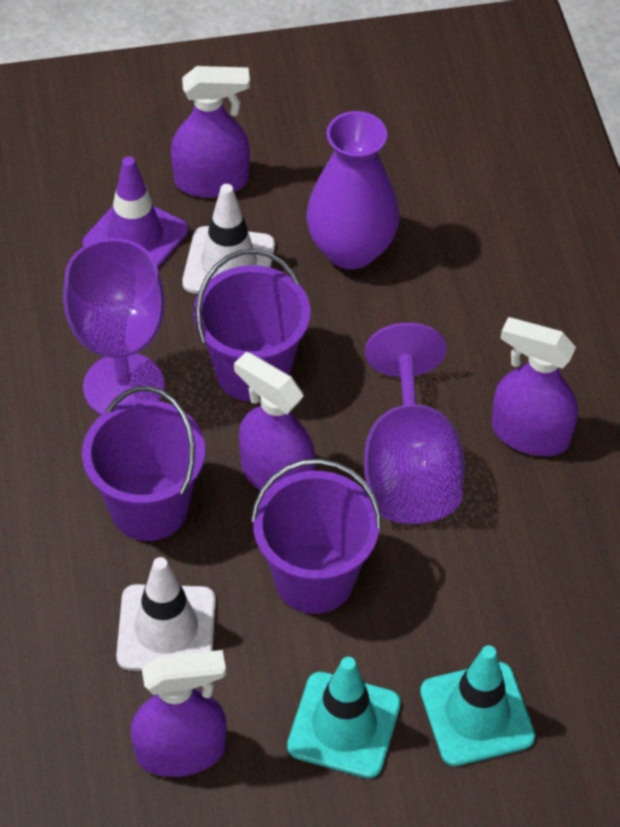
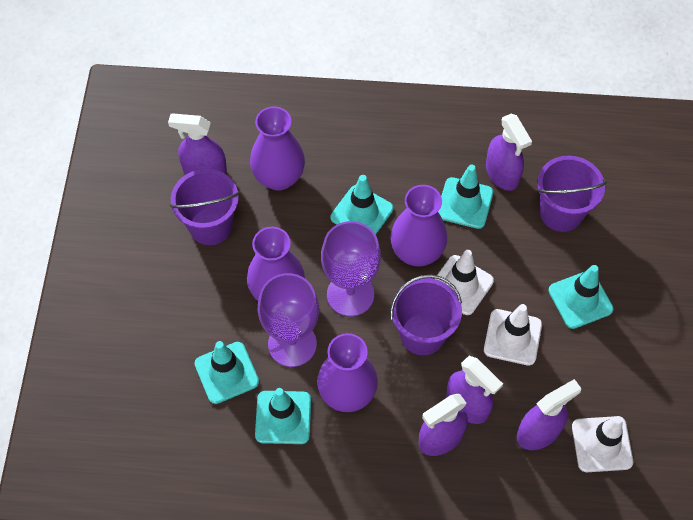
purple spray bottle: [131,650,227,777] [171,66,250,198] [234,352,316,490] [492,317,578,456] = 4 -> [168,113,227,175] [419,394,468,456] [446,356,503,424] [486,114,532,191] [516,379,581,450] = 5
purple traffic cone: [82,156,188,268] = 1 -> none = 0
purple vase: [306,111,400,270] = 1 -> [247,227,305,301] [250,106,305,190] [317,333,378,412] [390,185,447,266] = 4
turquoise traffic cone: [287,657,401,778] [420,645,535,766] = 2 -> [195,341,259,404] [255,388,311,444] [331,175,393,235] [438,165,493,229] [549,265,614,329] = 5
white traffic cone: [116,557,216,671] [182,184,275,294] = 2 -> [434,250,494,315] [484,304,542,366] [572,416,633,472] = 3

